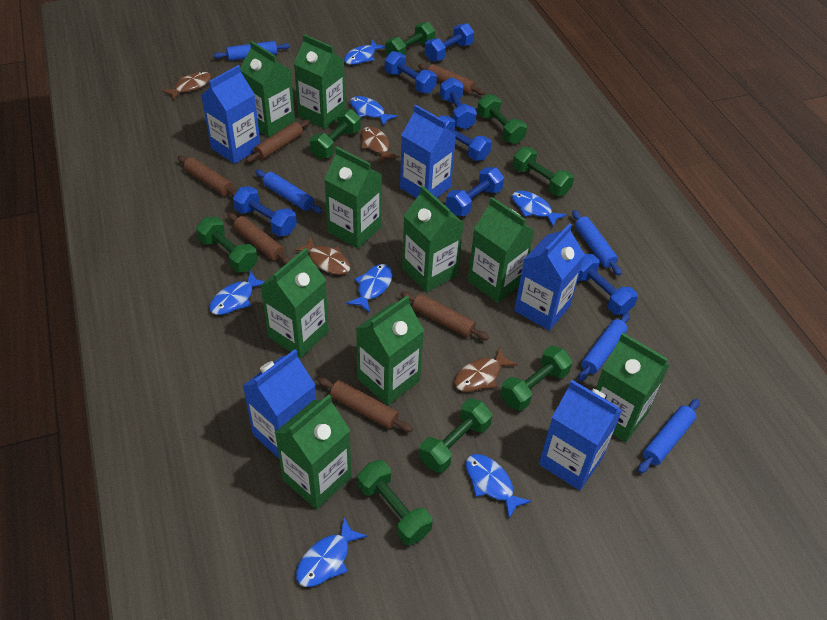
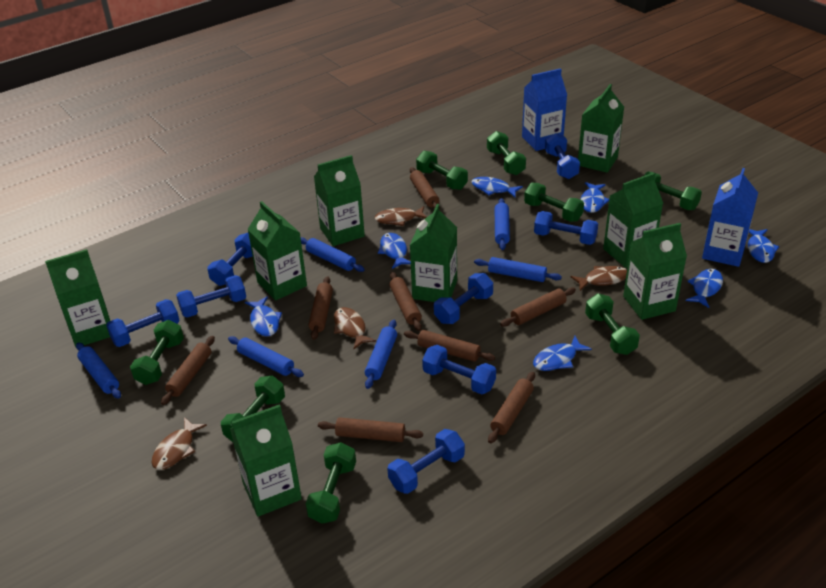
blue carton: [201,65,261,164] [243,349,316,458] [400,105,456,198] [514,223,585,331] [539,380,622,490] = 5 -> [522,68,567,151] [702,168,758,267] = 2
blue dumbbell: [233,186,297,236] [385,51,437,94] [425,23,474,62] [439,116,492,161] [440,77,477,129] [446,167,504,216] [577,254,638,315] = 7 -> [106,299,180,347] [176,275,246,317] [207,233,253,286] [387,429,465,494] [422,345,496,394] [434,273,493,324] [534,211,598,245] [545,133,580,179] = 8
blue rolling pin: [213,41,290,61] [255,170,322,213] [572,210,622,276] [578,313,630,382] [638,399,700,473] = 5 -> [76,342,121,399] [228,336,304,377] [301,237,365,272] [365,320,397,389] [474,257,562,282] [495,198,510,250] = 6
brown rolling pin: [177,155,237,197] [228,213,290,264] [246,120,310,163] [318,377,413,432] [401,291,489,340] [418,64,485,95] = 6 -> [161,336,215,405] [308,276,333,340] [318,417,423,442] [390,272,422,331] [404,330,495,362] [410,167,440,210] [488,372,535,443] [500,287,576,327] = 8
green carton: [240,41,295,138] [260,248,329,358] [275,395,352,510] [294,34,345,129] [324,147,382,249] [356,295,424,406] [402,186,464,292] [468,197,535,303] [596,333,670,442] = 9 -> [45,249,110,347] [230,404,302,517] [247,201,307,301] [314,155,365,246] [410,204,457,302] [578,84,624,173] [603,173,663,268] [623,223,687,320] = 8

